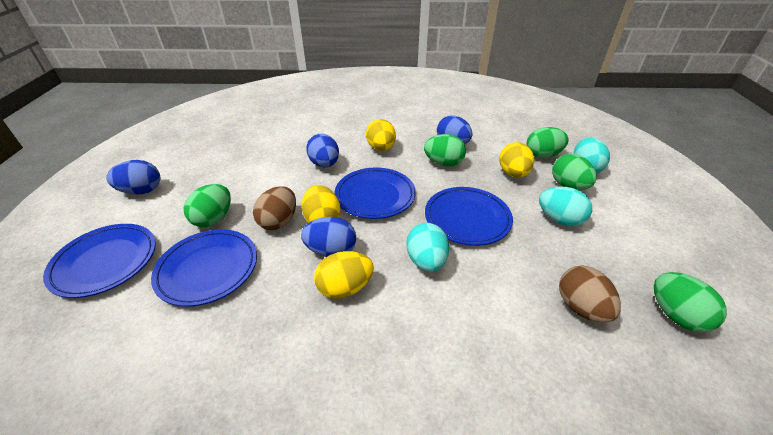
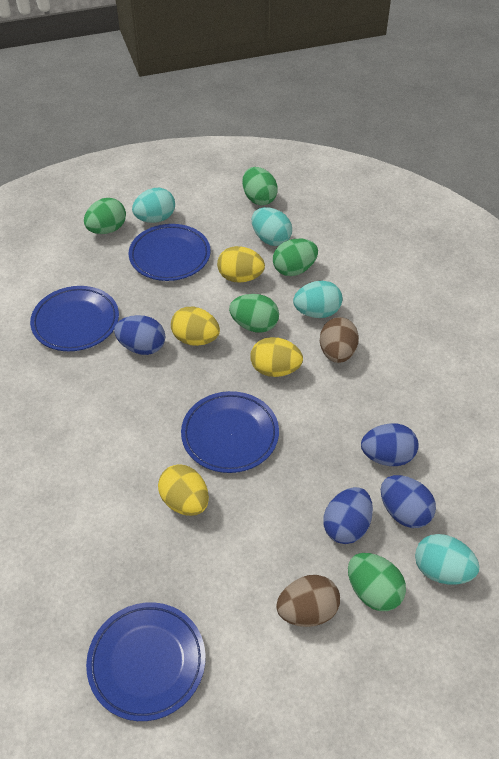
turquoise egg: [406,223,449,272] [539,187,592,226] [573,137,610,173] = 3 -> [132,188,175,223] [252,207,292,246] [293,281,343,318] [415,534,479,584] = 4

